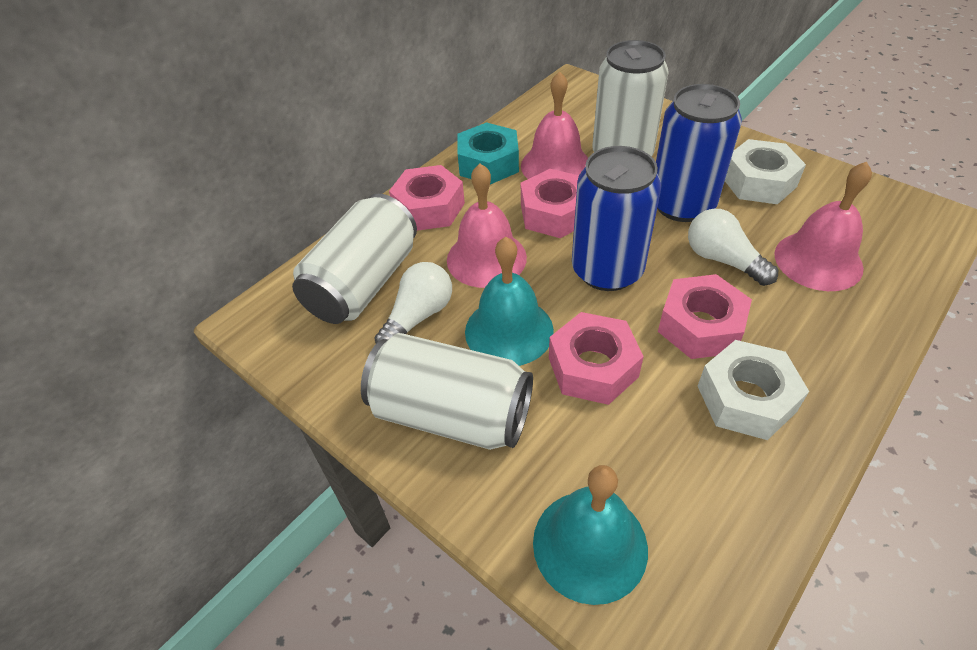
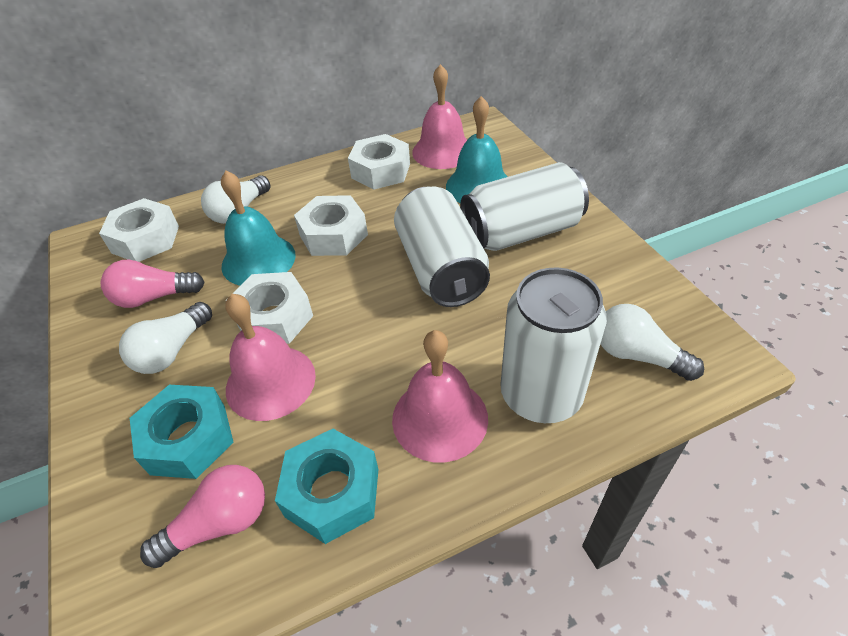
blue can: [572,146,661,291] [656,84,742,222] = 2 -> none = 0
pink light bulb: none = 0 -> [101,260,205,308] [140,465,265,568] = 2
pink nut: [389,165,465,231] [521,169,579,238] [549,312,644,405] [658,274,752,359] = 4 -> none = 0
turquoise nut: [457,122,519,184] = 1 -> [130,385,234,479] [275,429,379,544] = 2
white light bulb: [374,262,452,343] [688,209,778,286] = 2 -> [119,302,212,374] [201,175,271,224] [601,304,704,381] = 3
white nut: [698,340,809,440] [725,139,806,204] = 2 -> [99,198,179,262] [226,272,313,344] [294,195,368,256] [348,134,410,190] = 4

